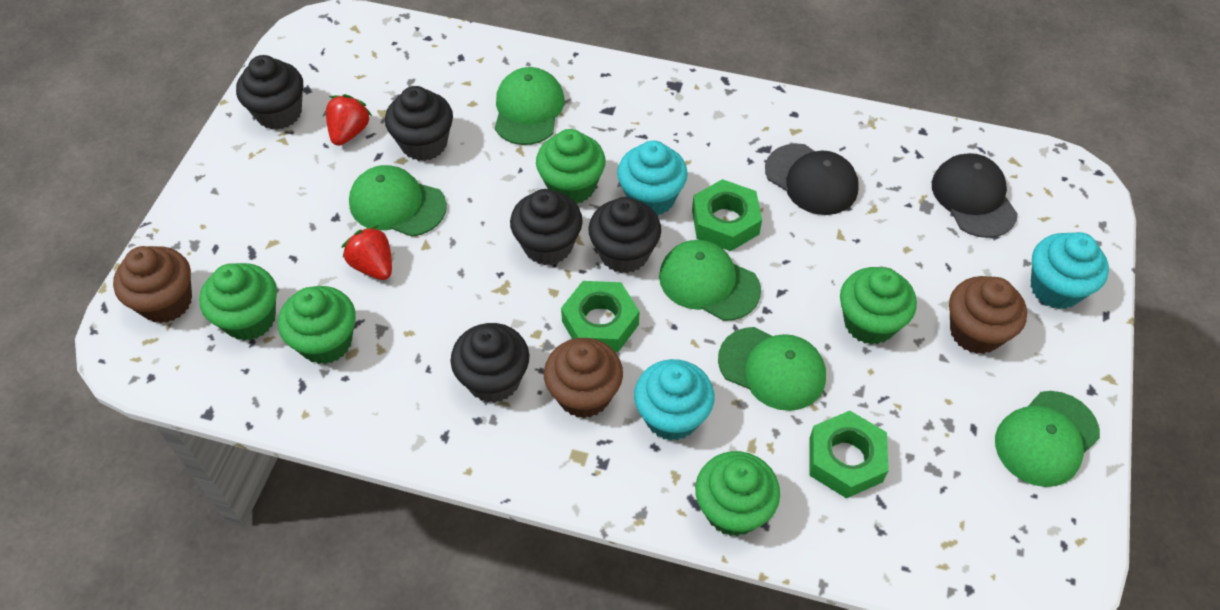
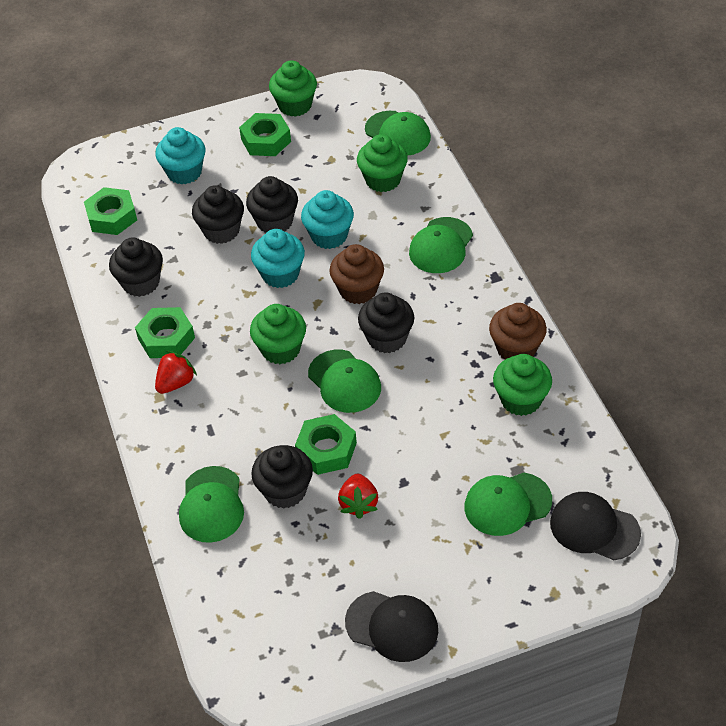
brown cupcake: [113,246,192,323] [544,338,623,418] [949,276,1027,354] = 3 -> [330,244,384,304] [489,303,547,359] = 2
green cupcake: [199,263,277,341] [278,286,356,364] [536,129,606,204] [695,451,780,536] [840,267,917,345] = 5 -> [250,304,306,364] [269,60,317,117] [357,134,408,192] [493,354,552,416] = 4
green nut: [561,281,639,353] [692,179,762,251] [809,411,889,498] = 3 -> [84,187,137,235] [135,307,195,358] [239,113,291,156] [295,414,357,475] = 4

